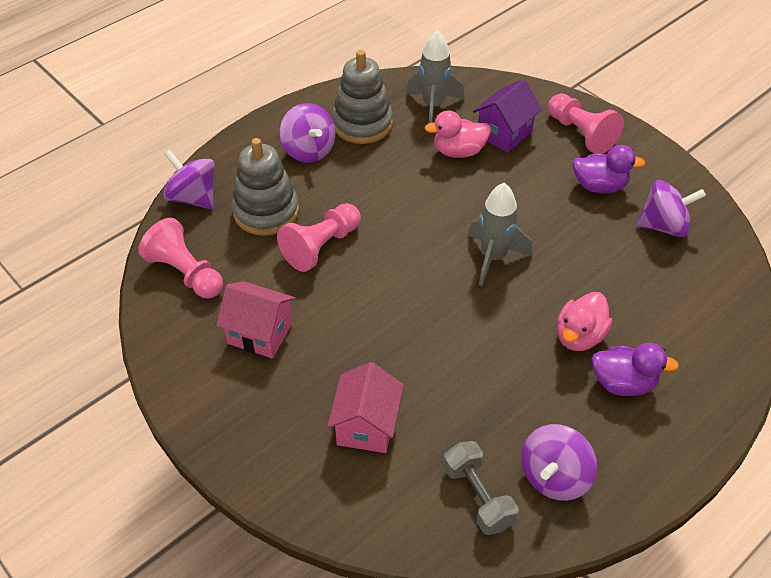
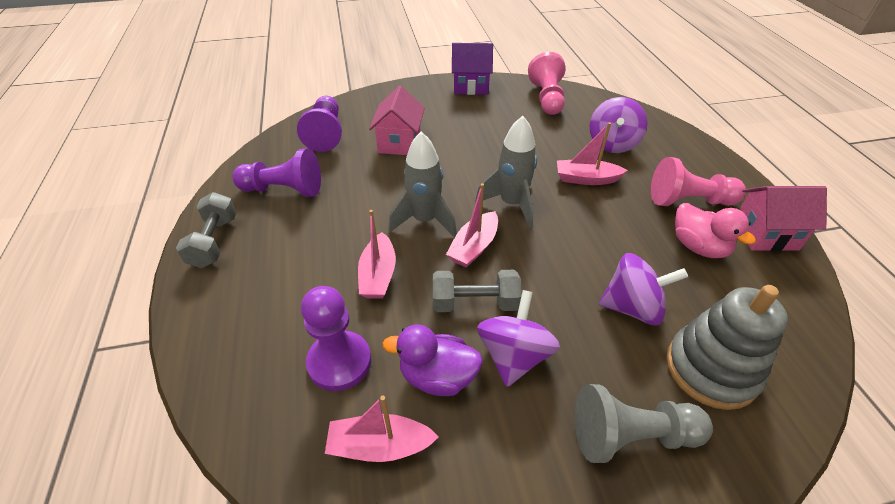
grey dumbbell: [443,441,519,535] = 1 -> [176,192,237,268] [433,270,522,312] = 2
grey pawn: none = 0 -> [575,384,713,463] = 1
grey stacking toy: [232,138,299,236] [332,50,393,144] = 2 -> [666,285,788,410] = 1
pink boat: none = 0 -> [325,396,439,462] [358,210,396,299] [446,183,498,268] [557,123,628,185] = 4
pink duck: [424,110,491,158] [557,292,612,351] = 2 -> [675,203,756,258] = 1
pink pawn: [138,218,223,299] [277,203,361,272] [548,93,624,154] = 3 -> [528,52,566,115] [651,157,746,206] = 2
purple duck: [573,145,645,193] [592,343,679,396] = 2 -> [382,325,483,396] = 1
purple pawn: none = 0 -> [233,148,321,197] [297,96,342,152] [301,286,371,391] = 3
purple spinning top: [163,150,215,209] [280,103,335,163] [521,424,597,501] [636,180,706,237] = 4 -> [477,290,560,387] [590,97,648,153] [599,253,688,325] = 3

